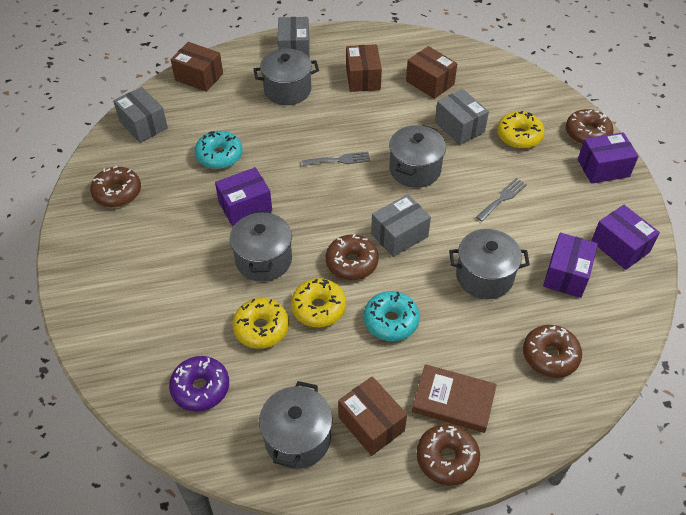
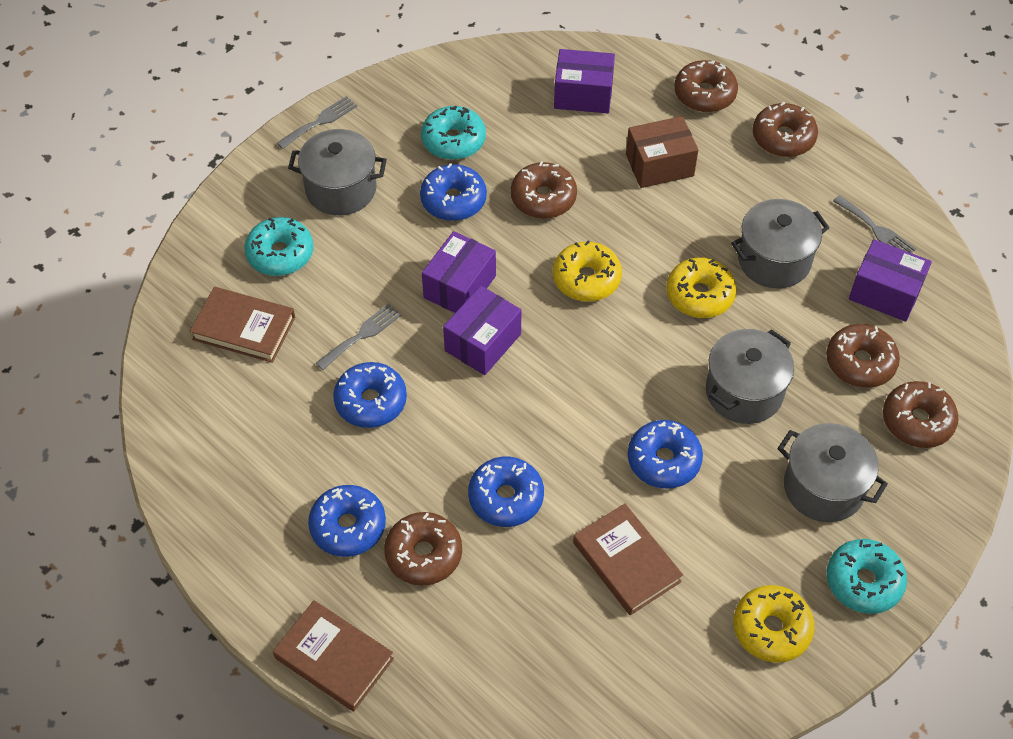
blue donut: none = 0 -> [308,485,386,557] [333,362,407,428] [420,163,487,221] [468,457,544,527] [628,420,703,489] = 5
brown book: [412,364,497,433] = 1 -> [190,287,295,363] [273,600,394,711] [573,503,683,615] = 3
brown box: [171,42,223,92] [338,376,407,456] [346,44,382,92] [406,46,457,99] = 4 -> [626,116,698,188] = 1
brown donut: [90,165,141,207] [325,234,379,280] [417,424,480,486] [523,325,582,378] [566,109,614,145] = 5 -> [384,512,462,586] [511,161,577,219] [674,60,738,112] [753,102,818,157] [826,324,900,388] [883,381,959,448] = 6
grey box: [113,87,168,143] [278,17,310,58] [371,194,431,257] [435,89,489,145] = 4 -> none = 0
grey fork: [302,152,370,166] [476,178,527,222] = 2 -> [277,96,357,149] [316,304,402,370] [833,195,916,253] = 3
grey pot: [230,211,292,282] [253,49,319,105] [259,381,333,469] [389,125,446,188] [449,229,530,299] = 5 -> [288,129,387,215] [706,329,794,424] [731,199,829,288] [777,423,888,522] = 4
purple donut: [169,356,229,412] = 1 -> none = 0
turquoise donut: [195,131,243,169] [364,291,420,341] = 2 -> [244,217,314,276] [421,106,486,160] [827,539,907,614] = 3

